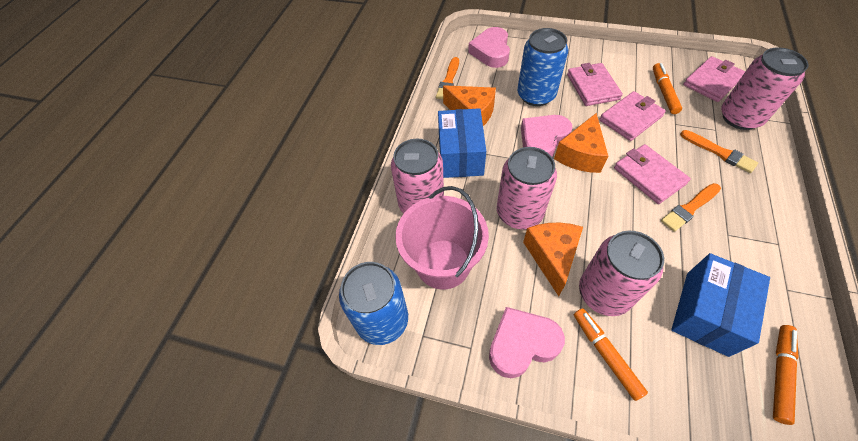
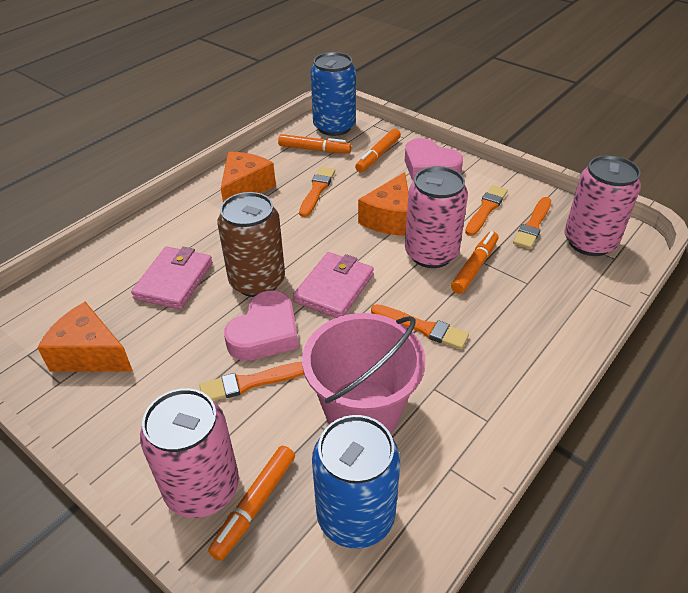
blue box: [438,108,486,178] [671,253,770,357] = 2 -> none = 0
brown can: none = 0 -> [217,192,285,297] = 1
orange brush: [436,57,459,99] [661,183,721,232] [680,130,758,173] = 3 -> [199,362,304,401] [299,167,335,217] [371,304,469,349] [465,185,508,236] [513,197,551,249] = 5
orange marker: [574,308,648,401] [653,63,682,114] [773,325,799,425] = 3 -> [208,446,295,561] [278,134,352,154] [355,129,401,172] [451,231,498,294] = 4
pink can: [391,139,444,213] [497,147,557,229] [579,231,664,316] [721,47,808,130] = 4 -> [140,388,239,518] [405,166,468,268] [565,155,641,256] = 3
pink heart: [468,27,510,68] [489,307,565,378] [521,115,572,157] = 3 -> [224,291,299,361] [405,138,463,180] = 2
pink wallet: [567,63,623,106] [599,91,666,141] [614,144,691,204] [683,56,745,102] = 4 -> [131,247,213,310] [293,252,374,318] = 2

